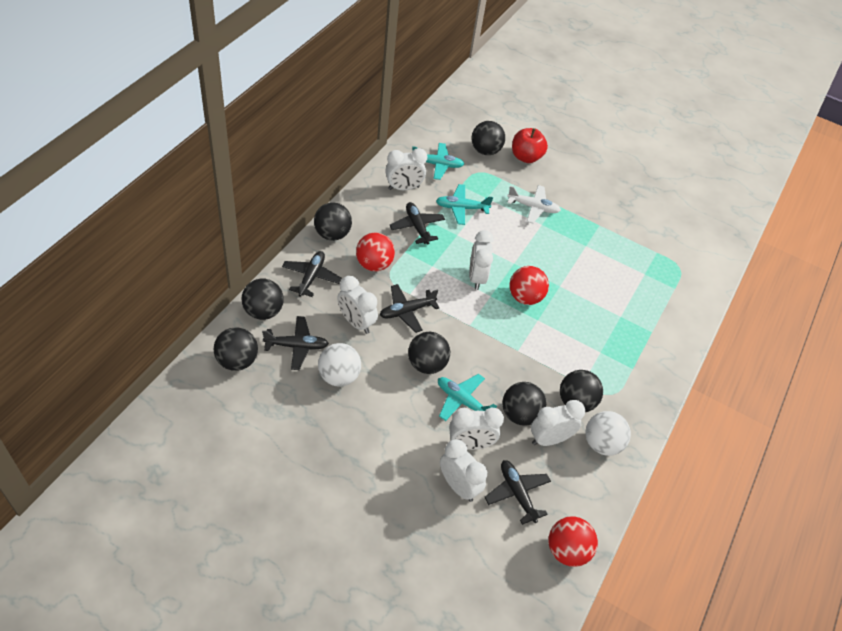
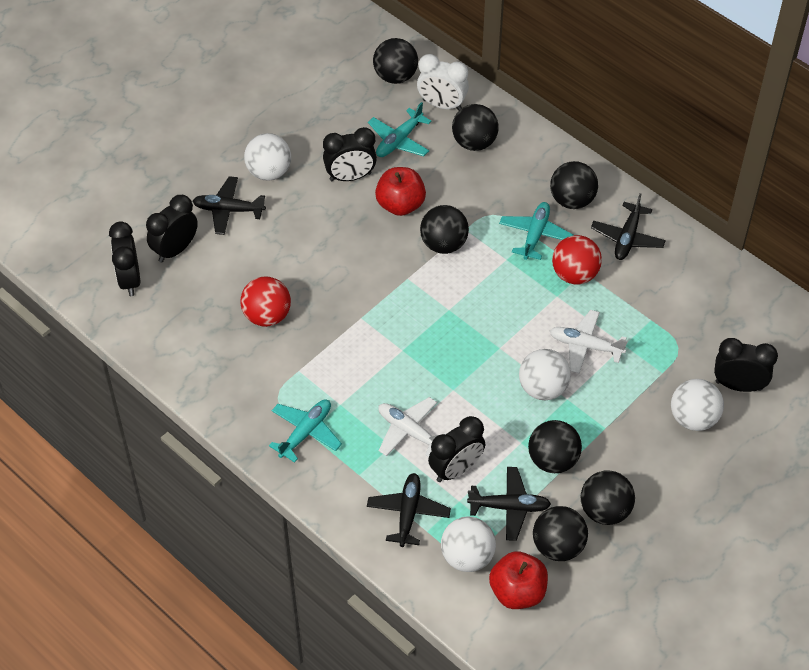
black clock: none = 0 -> [109,221,140,296] [146,195,198,263] [323,127,377,181] [428,416,485,482] [714,338,778,392] = 5
black plane: [262,316,329,370] [282,251,342,297] [380,284,439,333] [390,202,445,244] [485,460,551,525] = 5 -> [193,176,266,235] [367,473,451,547] [467,467,551,541] [591,193,666,260] = 4
red apple: [512,128,548,163] = 1 -> [375,167,426,216] [489,551,548,609] = 2
red ball: [356,232,395,272] [509,266,549,305] [549,516,598,567] = 3 -> [240,277,291,327] [552,235,602,285] = 2
white ball: [318,343,361,387] [585,411,631,456] = 2 -> [244,133,291,180] [441,517,496,572] [519,349,571,400] [671,379,724,431] = 4
white clock: [337,276,378,334] [385,148,427,190] [440,439,487,502] [449,407,504,450] [469,230,494,290] [531,400,585,446] = 6 -> [417,54,469,111] = 1
white plane: [507,185,561,223] = 1 -> [378,397,447,457] [550,310,628,374] = 2

